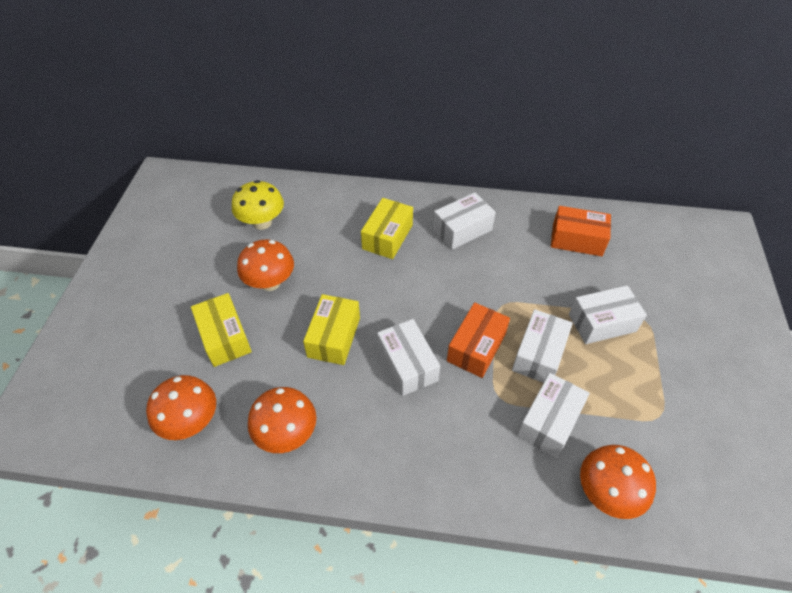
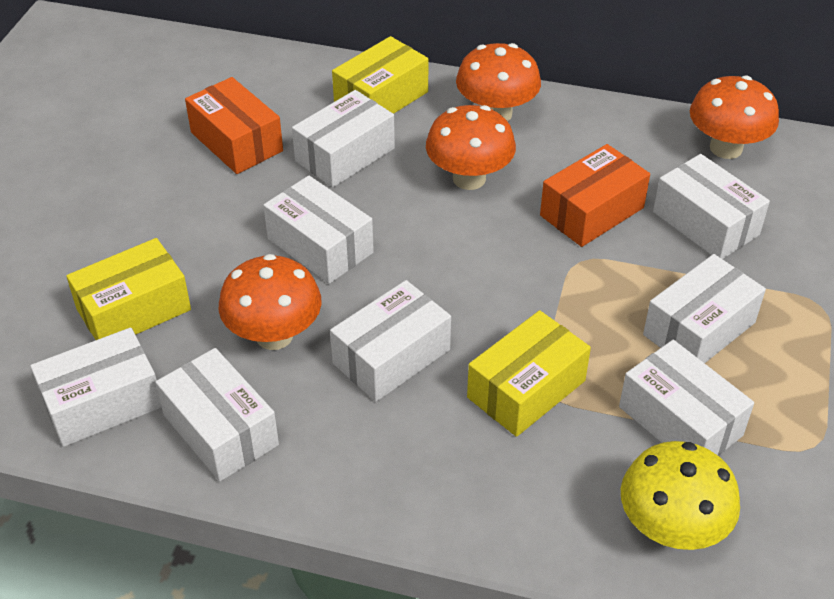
white box: [377,319,440,396] [433,192,496,250] [512,309,573,383] [517,373,590,458] [569,285,647,344] = 5 -> [30,328,162,447] [155,348,279,481] [263,176,374,284] [292,90,395,188] [330,280,451,402] [619,340,754,456] [643,254,766,363] [653,154,770,259] = 8

